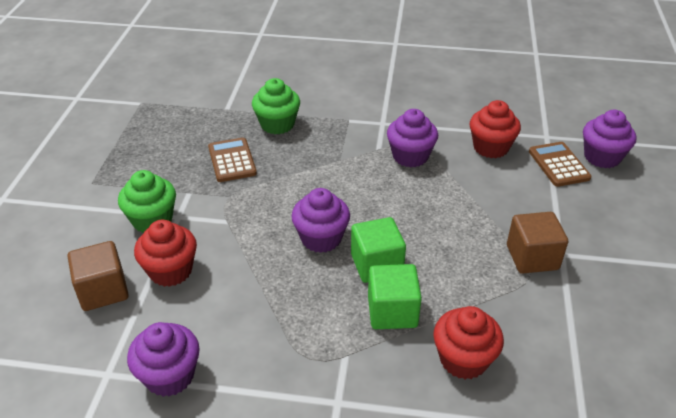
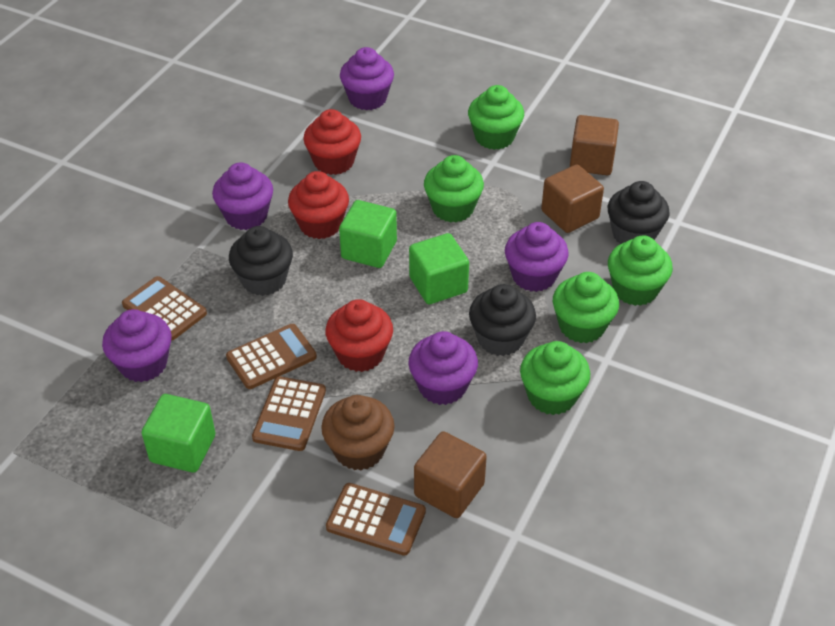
black cupcake: none = 0 -> [229,226,293,296] [469,284,536,356] [608,181,670,244] = 3
brown calculator: [208,137,257,182] [529,142,591,187] = 2 -> [122,276,207,341] [226,324,317,389] [252,376,326,451] [326,483,426,556] = 4
brown cube: [68,241,129,311] [507,212,568,274] = 2 -> [414,431,487,518] [541,165,604,233] [570,115,619,175] = 3
brown cupcake: none = 0 -> [321,395,395,470] = 1
green cube: [351,217,406,283] [368,264,422,329] = 2 -> [142,394,215,473] [339,200,397,268] [409,233,469,304] = 3
green cupcake: [118,170,176,233] [252,78,300,134] = 2 -> [424,155,484,223] [468,85,524,150] [520,341,590,415] [553,272,619,343] [608,235,673,306] = 5
purple cupcake: [127,322,200,397] [291,188,350,253] [387,109,438,168] [583,110,636,168] = 4 -> [102,309,172,382] [212,162,273,230] [340,47,394,110] [408,331,478,405] [505,222,569,292] = 5

